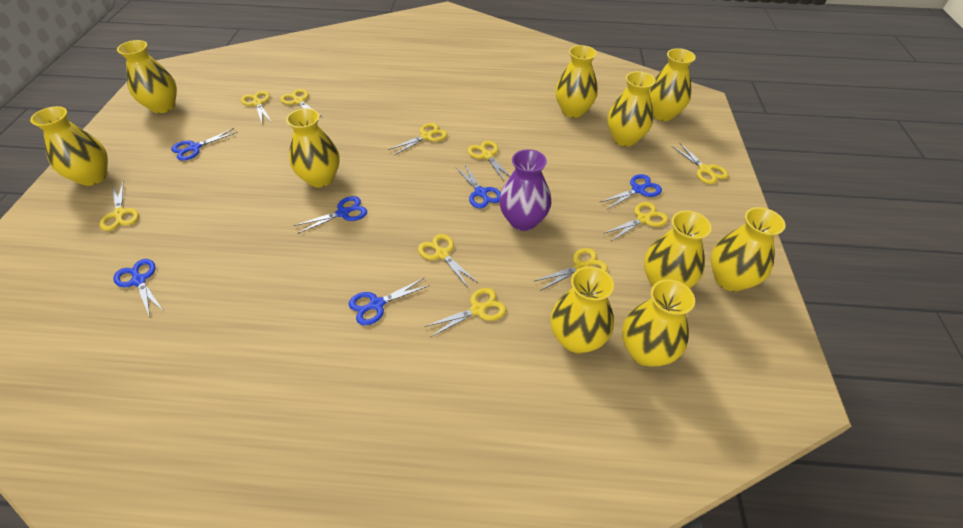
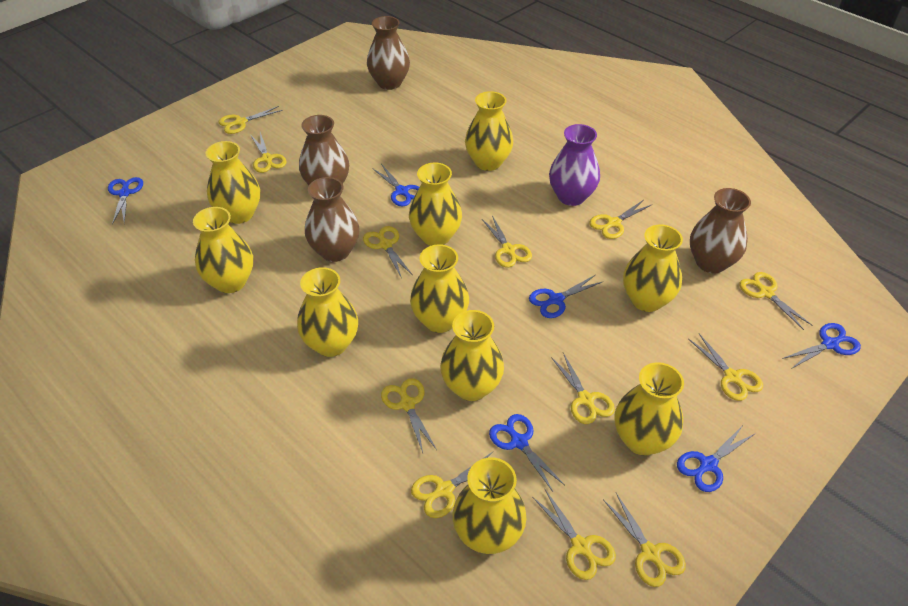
brown vase: none = 0 -> [299,115,349,185] [305,177,360,262] [367,16,410,90] [690,188,751,274] = 4
yellow scissors: [100,182,139,231] [241,91,271,123] [280,89,322,117] [388,123,447,155] [418,234,478,289] [424,288,506,337] [468,141,510,181] [533,248,608,291] [603,202,668,241] [672,142,728,184] = 10 -> [218,106,283,134] [251,132,287,173] [363,226,413,277] [381,378,437,453] [411,451,494,518] [482,216,532,267] [533,488,616,580] [551,353,615,424] [589,200,653,239] [604,493,686,587] [689,334,763,401] [739,272,813,330] = 12

